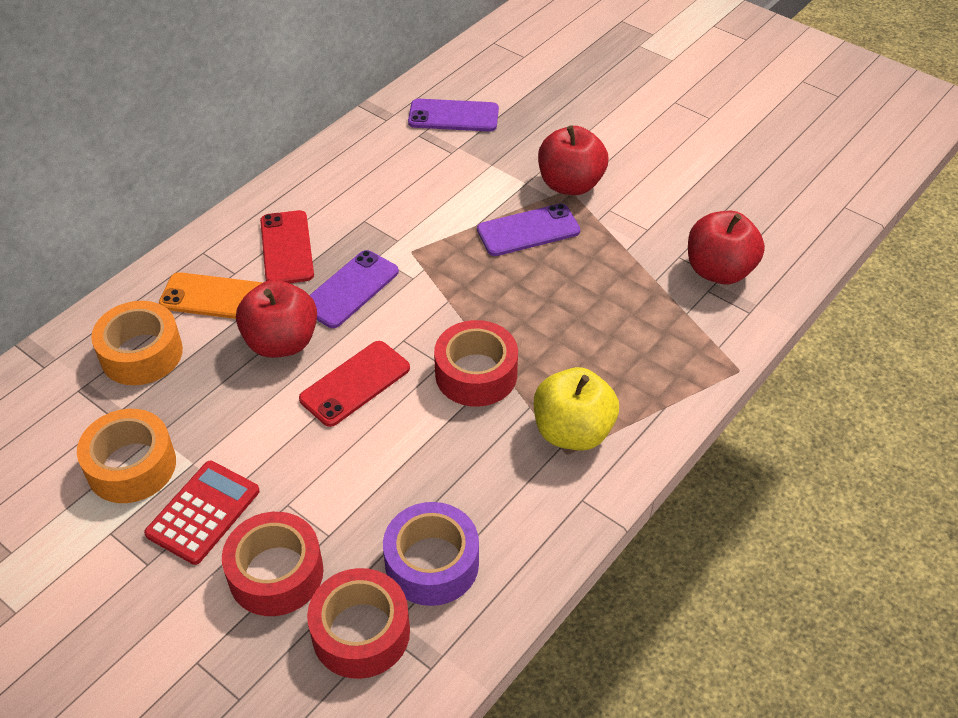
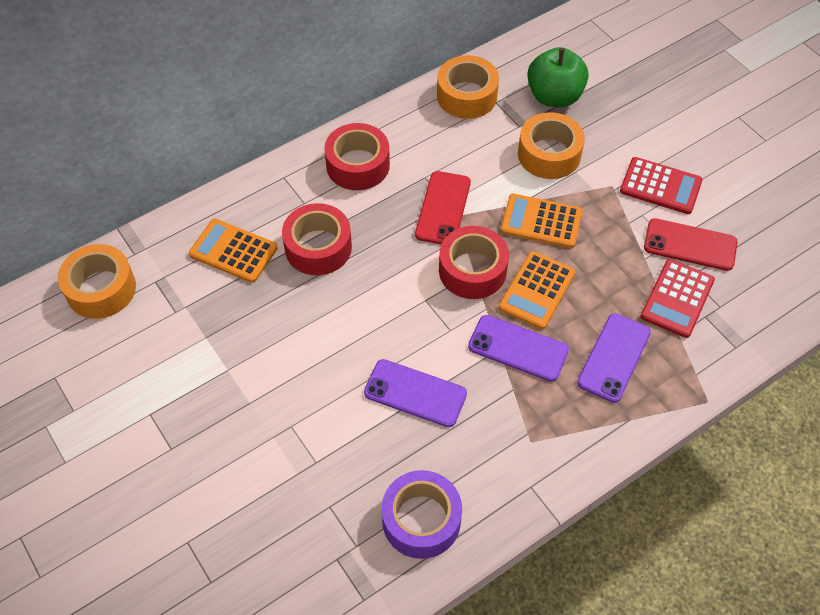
green apple: none = 0 -> [527,47,589,107] = 1
orange calculator: none = 0 -> [189,219,278,283] [498,251,576,329] [500,194,582,248] = 3
orange phone: [159,272,263,319] = 1 -> none = 0
orange tape: [77,409,176,503] [91,301,183,385] = 2 -> [58,244,136,319] [437,55,499,119] [518,112,585,179] = 3
red apple: [236,280,317,358] [538,125,608,195] [688,211,765,284] = 3 -> none = 0
red calculator: [144,461,260,565] = 1 -> [620,157,703,214] [640,259,715,338] = 2
yellow apple: [534,367,619,451] = 1 -> none = 0

